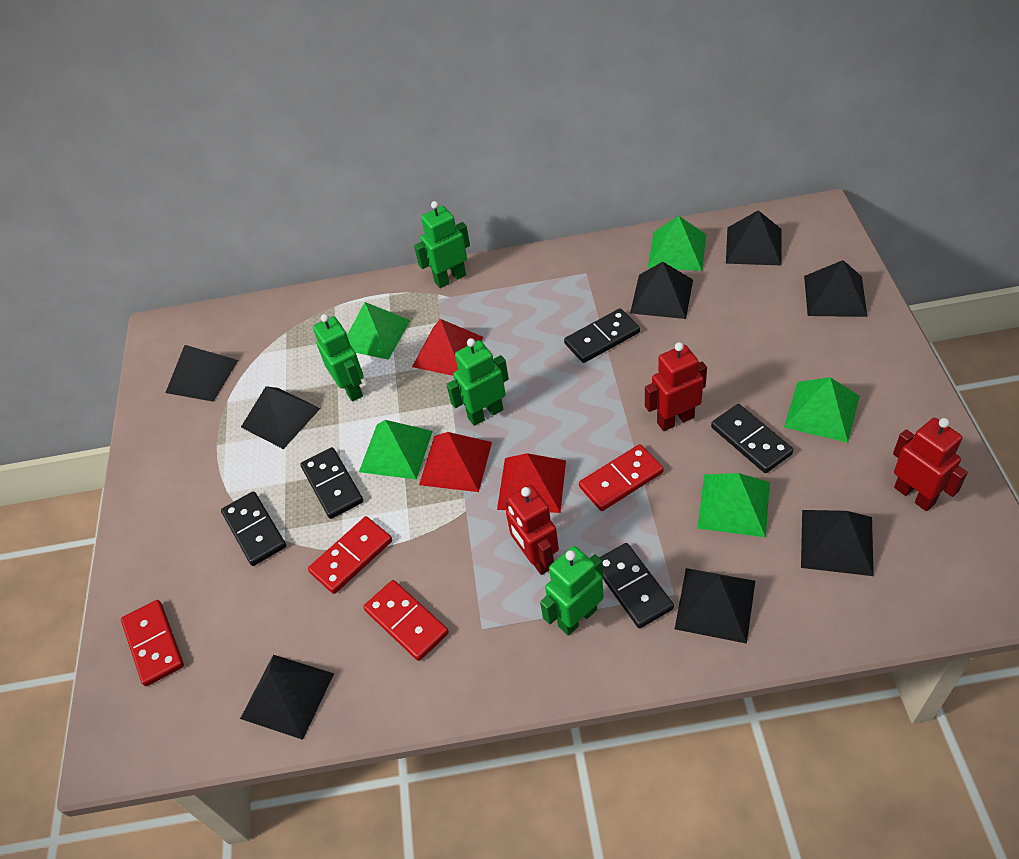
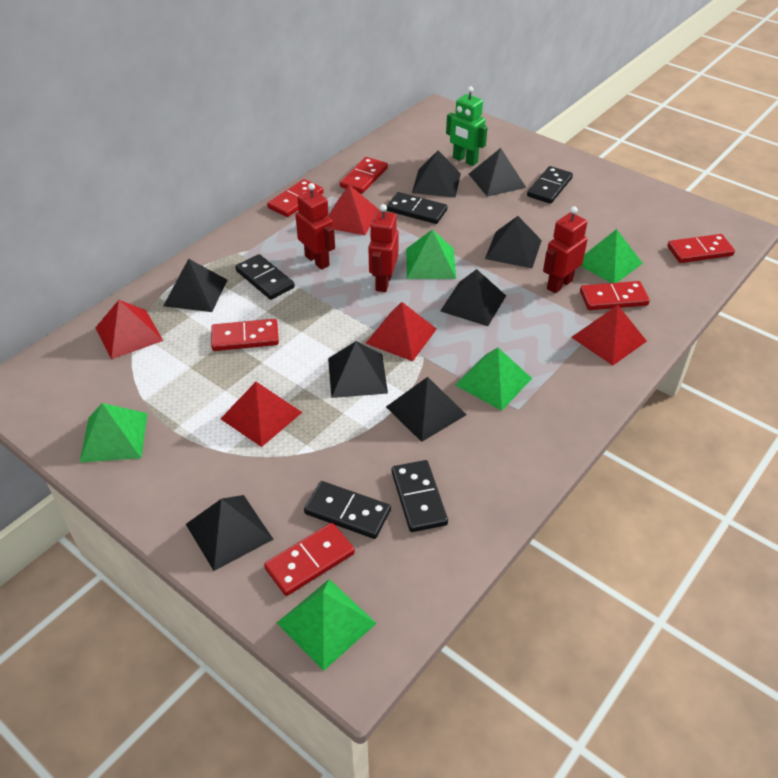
green robot: [313,314,364,402] [414,201,470,288] [446,338,509,426] [540,546,604,636] = 4 -> [446,86,488,166] = 1
red domino: [121,600,184,686] [308,516,392,594] [363,580,449,661] [579,444,663,511] = 4 -> [211,319,279,351] [264,523,355,596] [267,179,324,217] [340,157,388,194] [580,281,650,310] [667,234,735,263] = 6
red pyramid: [412,319,484,376] [419,432,492,492] [497,453,566,513] = 3 -> [95,300,163,359] [221,382,303,447] [328,185,379,235] [365,302,437,361] [571,305,647,366] = 5

